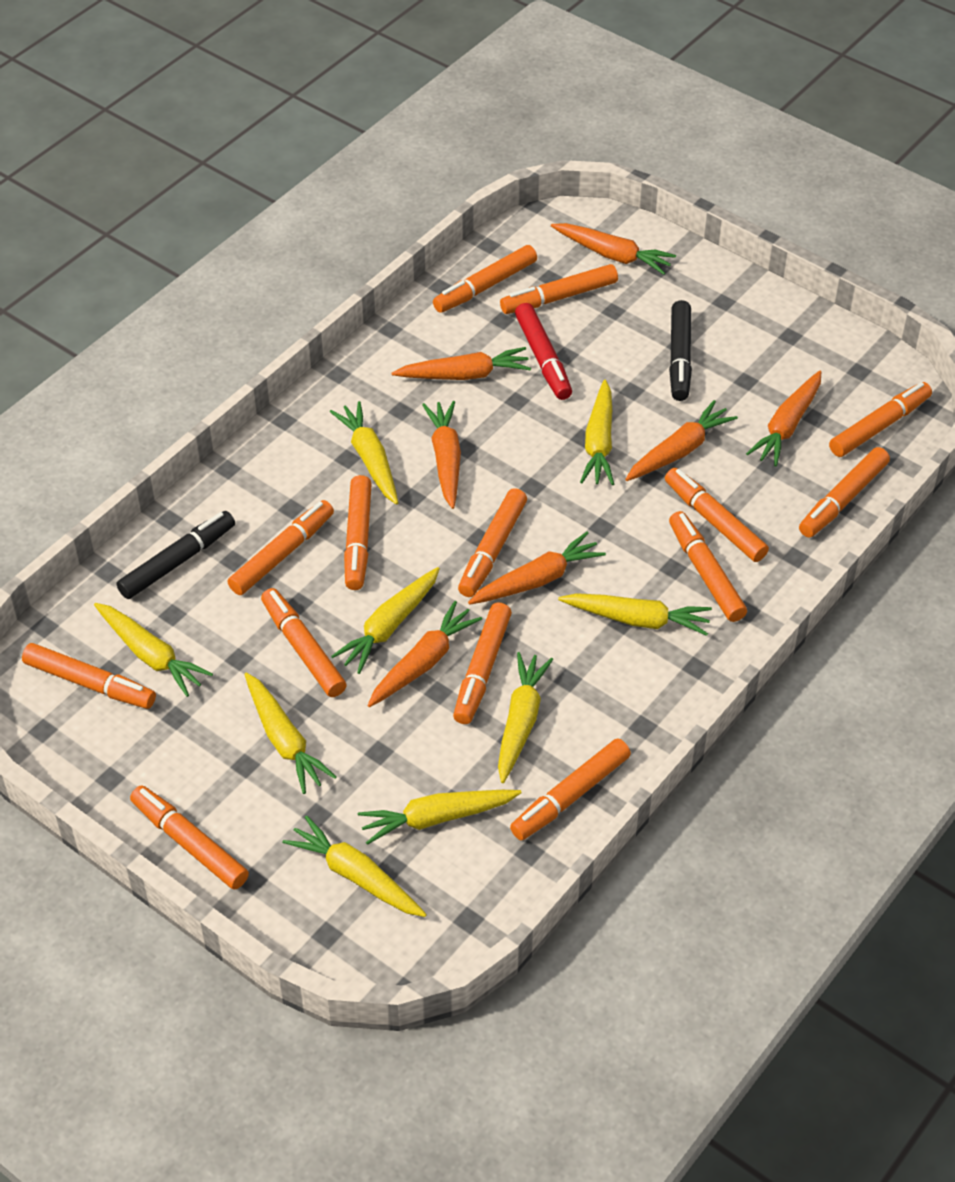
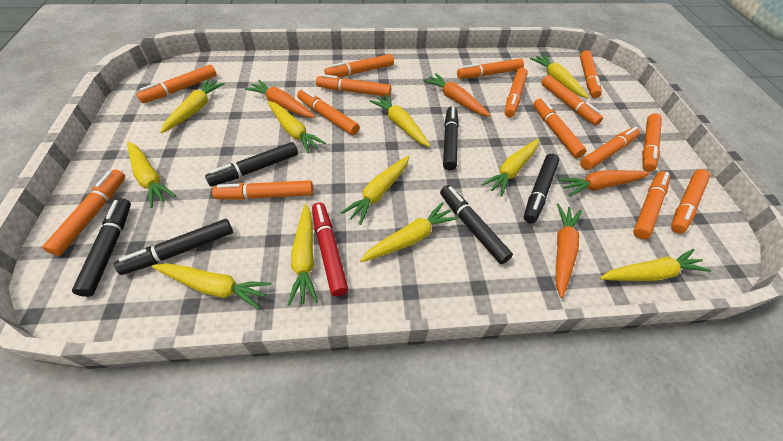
black marker: [117,511,235,599] [669,300,692,401] = 2 -> [72,198,131,297] [114,219,233,275] [205,142,298,186] [440,185,513,264] [443,106,459,170] [524,154,559,223] = 6
orange carrot: [367,601,482,707] [392,347,531,380] [422,401,461,509] [468,532,606,605] [551,223,676,275] [625,400,738,481] [746,371,821,466] = 7 -> [245,80,315,118] [423,73,491,117] [556,204,582,298] [558,170,650,197] = 4
orange marker: [22,643,156,709] [130,785,249,890] [227,500,334,595] [261,588,347,697] [344,475,372,590] [433,245,537,313] [453,603,512,724] [458,488,527,597] [500,264,618,314] [510,738,631,840] [665,468,769,562] [669,511,747,622] [799,447,890,537] [829,382,932,457] = 14 -> [42,169,125,256] [136,65,217,103] [212,180,313,200] [297,89,360,135] [316,74,391,97] [325,54,394,77] [457,59,524,79] [505,67,528,117] [533,98,587,158] [541,75,603,126] [580,50,602,98] [580,127,640,170] [633,171,670,239] [642,113,662,172] [671,169,710,233] = 15
yellow carrot: [94,603,213,697] [244,673,337,794] [282,815,427,917] [330,401,398,505] [331,567,440,674] [358,790,522,845] [498,652,553,783] [558,593,712,636] [580,380,614,485] = 9 -> [127,142,176,208] [152,263,271,309] [160,79,225,133] [268,101,326,153] [288,204,318,306] [341,156,409,225] [360,202,458,262] [370,94,430,147] [482,139,539,197] [530,54,589,98] [600,249,711,281] = 11

